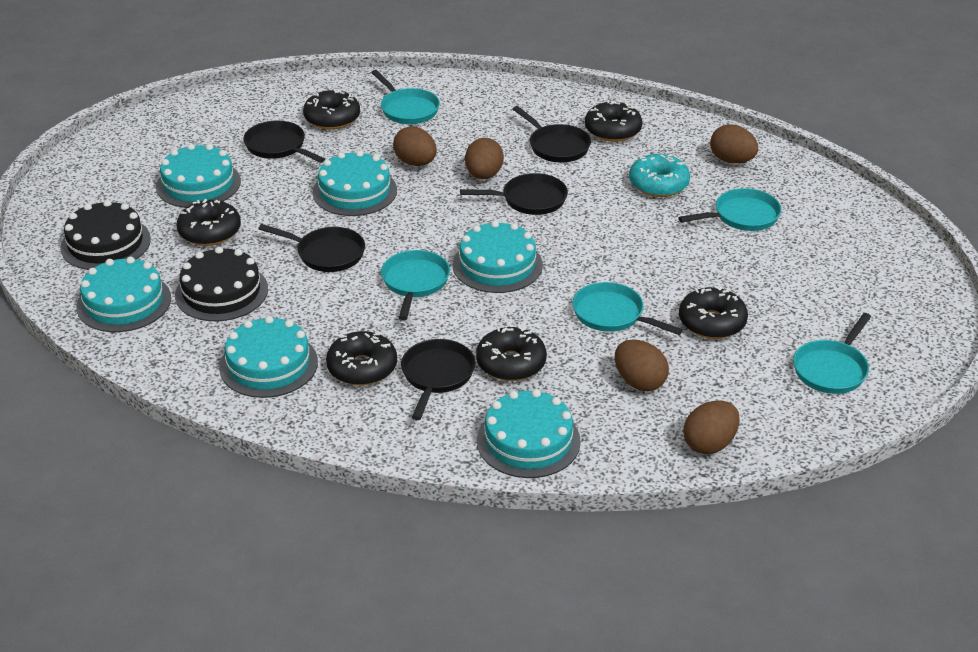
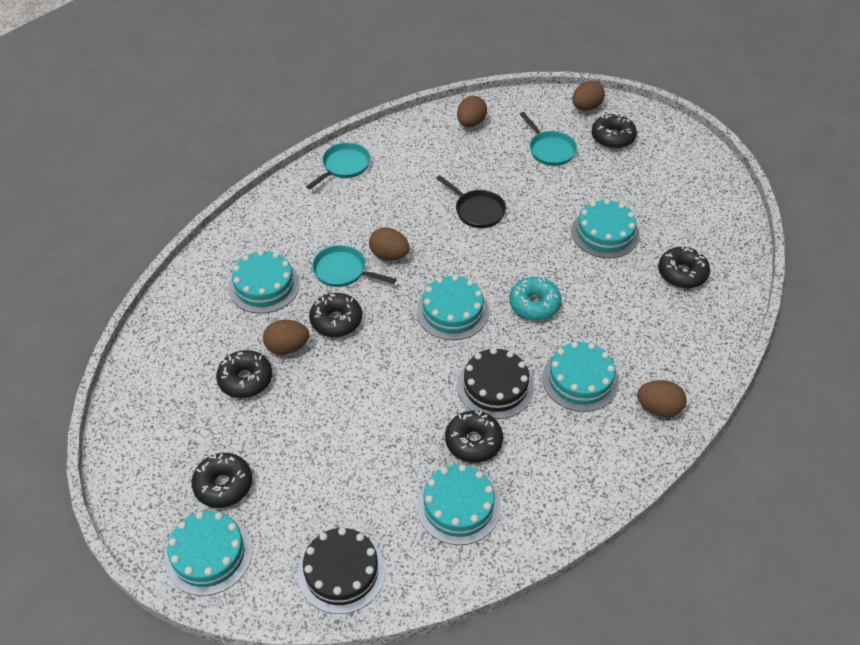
black pan: [243,121,325,163] [258,224,365,272] [401,339,476,420] [460,173,568,215] [513,106,591,163] = 5 -> [436,175,506,228] = 1
turquoise pan: [371,70,440,124] [381,250,450,320] [572,282,683,335] [678,188,782,231] [793,313,871,394] = 5 -> [306,142,370,189] [312,245,396,287] [520,112,577,166] = 3

